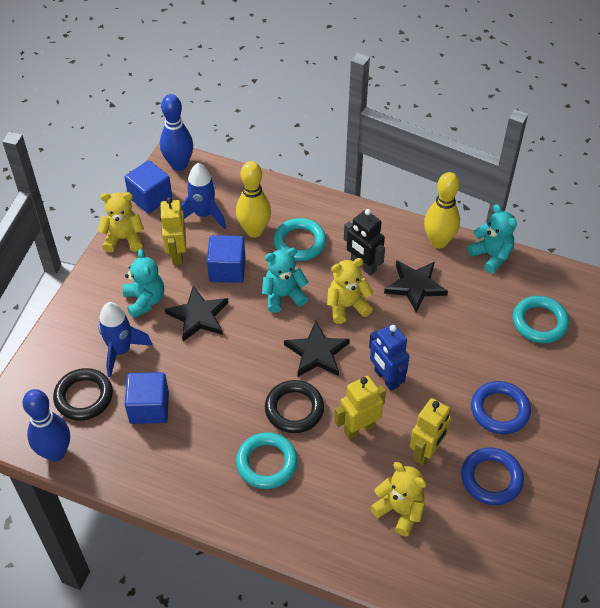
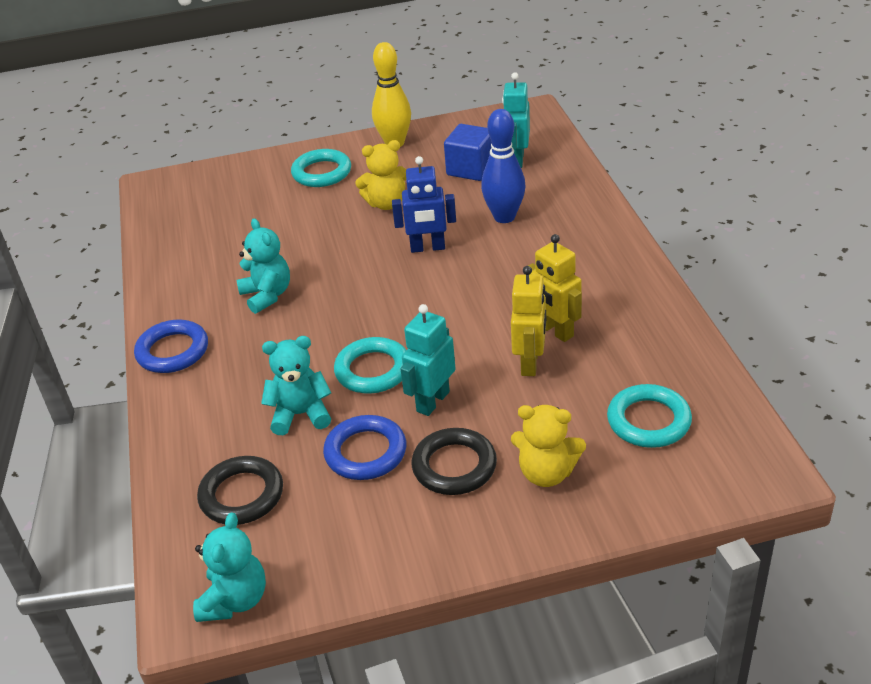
black robot: [344,209,385,276] = 1 -> none = 0
black star: [165,286,228,341] [284,321,350,377] [384,260,448,312] = 3 -> none = 0
blue bowling pin: [22,389,70,461] [160,94,193,171] = 2 -> [481,109,525,223] = 1
blue cube: [125,160,172,213] [125,372,169,424] [207,235,245,283] = 3 -> [444,124,492,181] = 1
blue rocket: [98,302,153,377] [181,163,226,229] = 2 -> none = 0
turquoise robot: none = 0 -> [401,304,456,416] [502,72,530,168] = 2
yellow bowling pin: [236,161,271,238] [424,172,460,248] = 2 -> [372,42,411,147] = 1
yellow robot: [160,197,186,265] [334,376,386,439] [410,398,451,465] = 3 -> [511,266,546,376] [528,234,582,342] = 2
yellow teddy bear: [98,192,144,252] [327,258,373,324] [370,462,426,536] = 3 -> [355,140,406,210] [511,405,586,487] = 2

